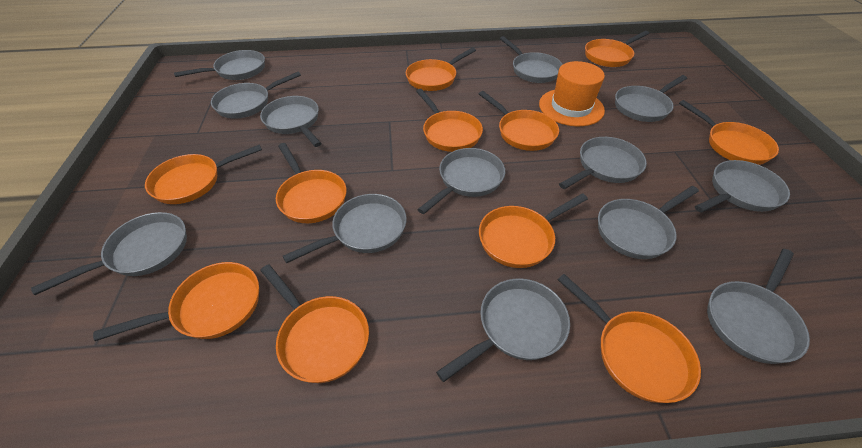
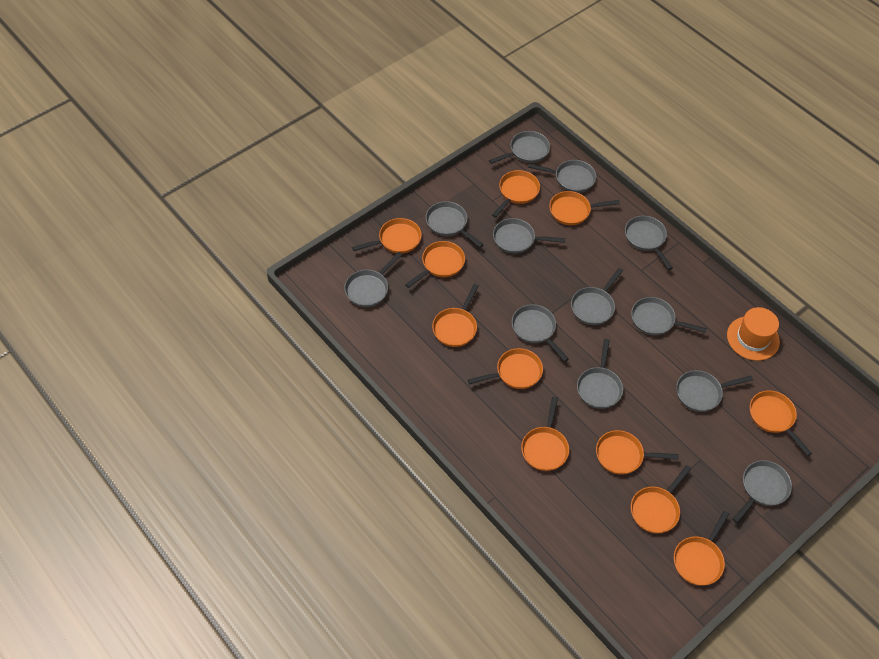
grey pan: [31,212,187,295] [174,50,265,80] [211,72,301,119] [260,96,322,147] [283,194,407,263] [417,148,505,214] [436,279,570,382] [500,36,563,83] [559,137,647,189] [598,186,699,259] [615,75,687,122] [695,160,790,213] [707,249,810,364] = 13 -> [344,252,402,307] [426,201,484,248] [489,131,550,164] [493,218,565,254] [512,304,569,362] [528,160,596,193] [571,268,623,325] [577,339,623,409] [625,216,673,270] [631,297,707,335] [676,370,753,412] [732,460,792,523] = 12

